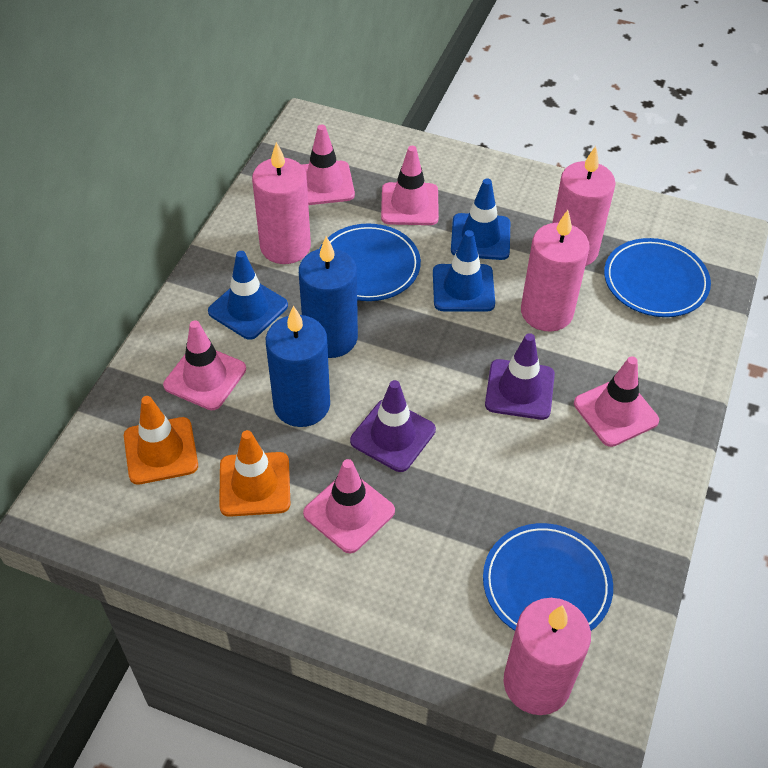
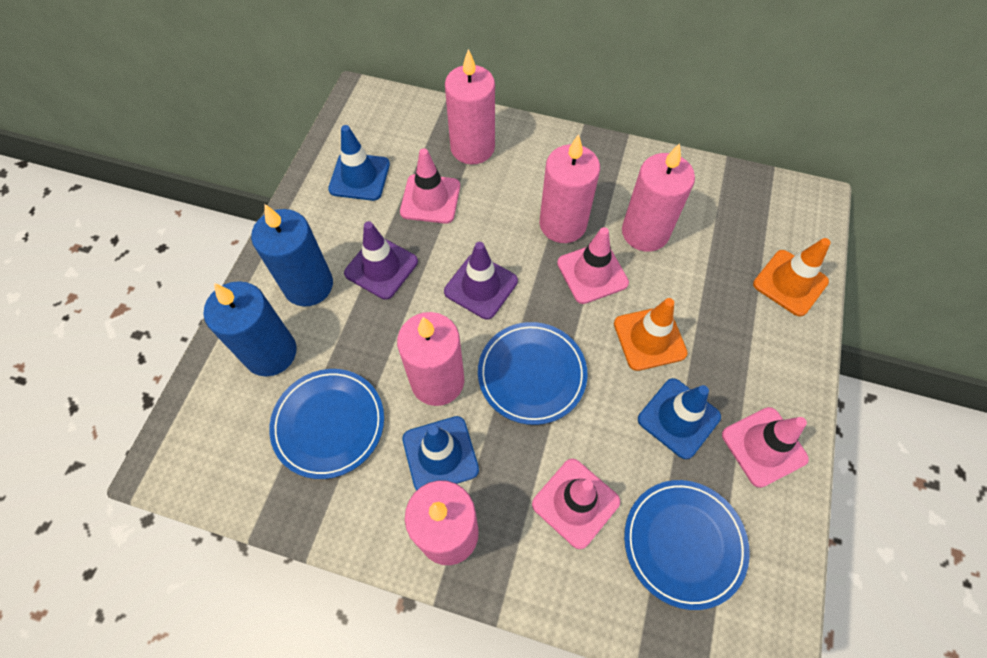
pink candle: [252,142,311,264] [503,598,591,715] [521,210,590,332] [552,146,615,266] = 4 -> [397,312,464,406] [405,480,479,565] [445,49,495,165] [540,134,600,243] [622,143,695,252] = 5
pink traffic cone: [163,320,246,410] [302,125,355,205] [303,459,395,554] [381,146,439,225] [574,356,659,447] = 5 -> [400,148,460,224] [532,459,620,549] [557,227,629,304] [722,407,809,488] = 4

